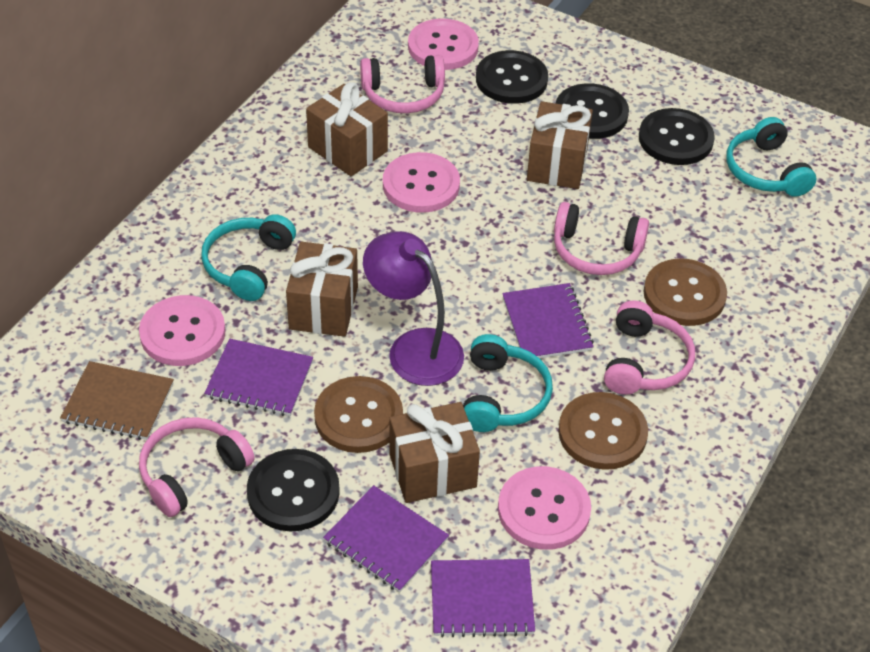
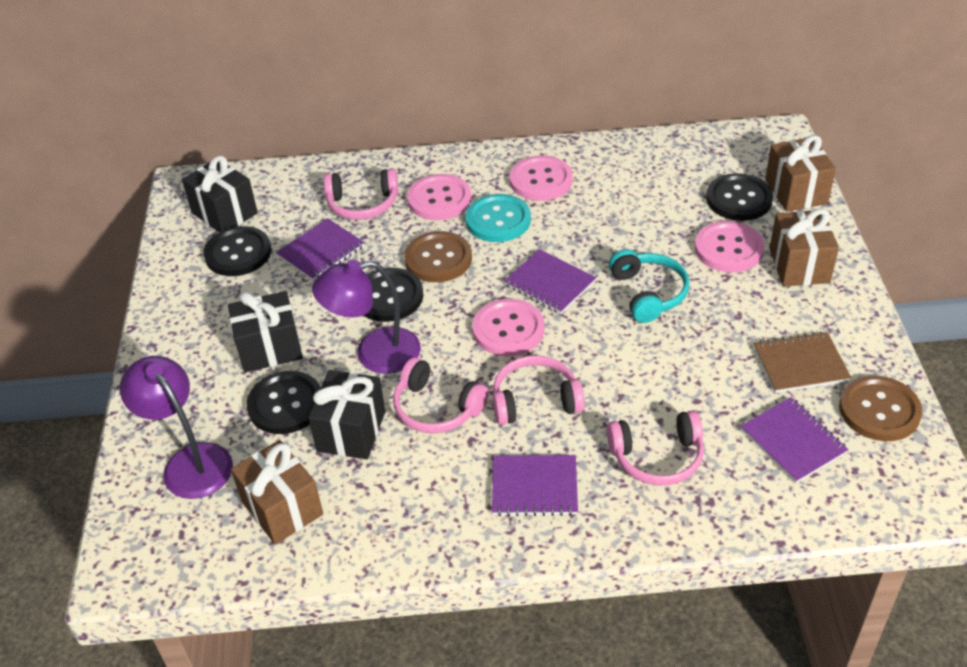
black gift: none = 0 -> [182,156,258,232] [228,291,303,373] [308,370,385,459] = 3
brown button: [314,376,403,453] [558,392,648,470] [644,259,727,326] = 3 -> [404,231,472,282] [839,375,922,441] = 2
brown gift: [286,242,358,337] [306,82,388,176] [389,402,480,503] [527,101,593,189] = 4 -> [231,440,323,544] [765,135,836,212] [769,209,839,286] = 3
purple lamp: [363,231,464,386] = 1 -> [120,356,233,499] [312,259,421,374] = 2
turquoise button: none = 0 -> [465,194,531,242] = 1
turquoise headphones: [201,214,296,301] [463,334,553,432] [726,117,816,197] = 3 -> [609,249,689,323] = 1

